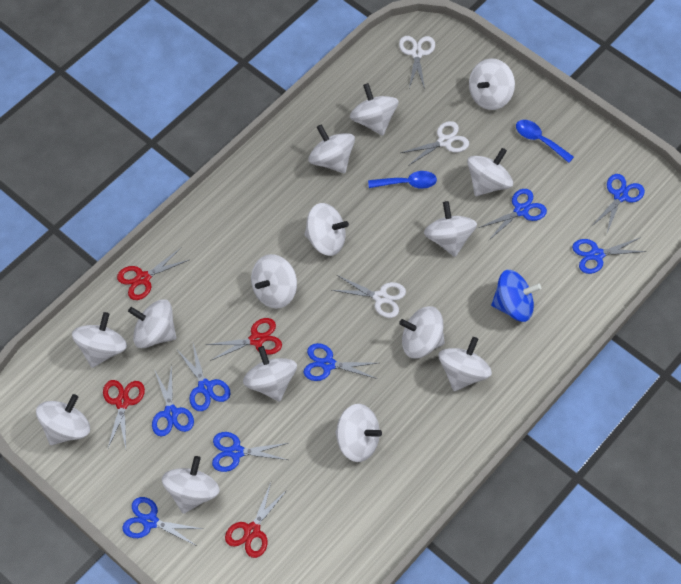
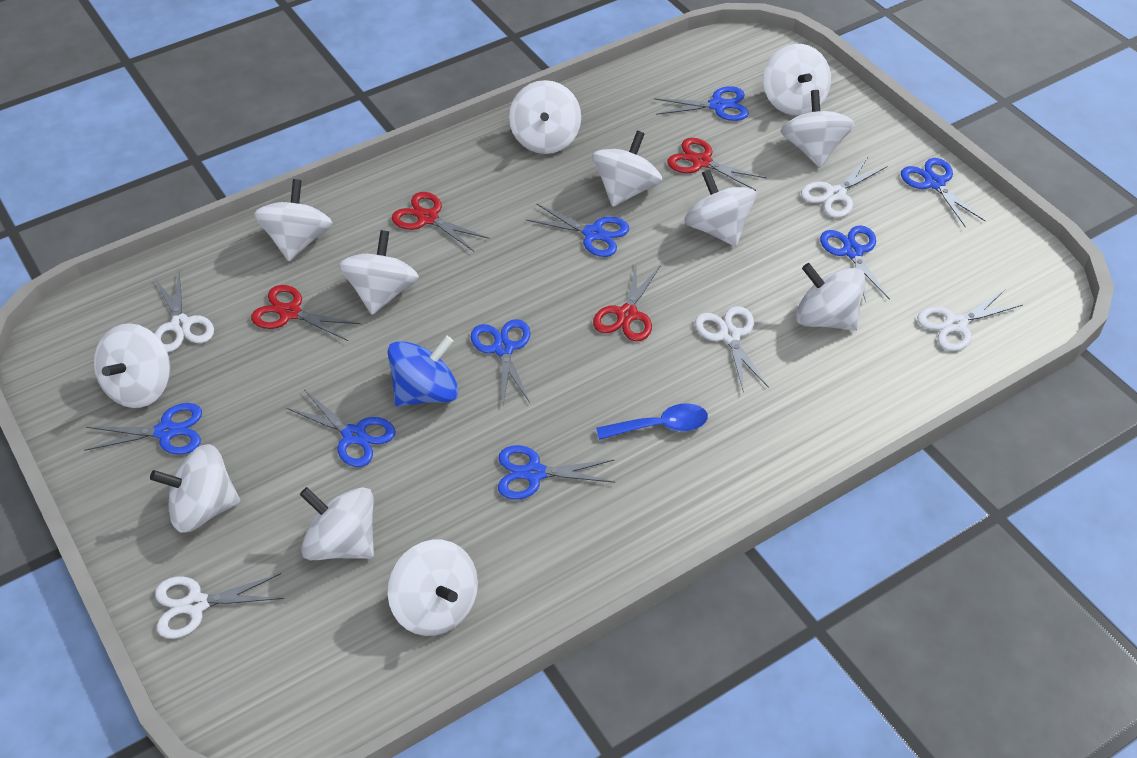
blue spoon: [368,171,437,189] [516,120,574,163] = 2 -> [596,403,708,440] = 1
white scissors: [332,275,406,318] [399,36,435,89] [401,121,469,166] = 3 -> [155,273,214,353] [155,573,284,639] [695,306,769,392] [801,157,887,218] [917,290,1022,351] = 5
white spinning top: [36,394,90,445] [72,312,127,368] [128,299,176,348] [162,456,220,514] [243,346,297,402] [251,254,297,309] [304,203,349,256] [308,124,355,173] [335,404,382,462] [350,83,398,136] [399,306,445,359] [424,201,477,257] [438,337,492,391] [467,148,513,196] [469,58,515,110] = 15 -> [94,323,170,408] [150,444,240,533] [254,179,332,261] [300,487,374,560] [339,230,419,315] [388,540,478,636] [509,80,581,154] [592,131,662,207] [684,169,756,246] [763,44,831,115] [781,90,854,167] [796,263,866,331] = 12

